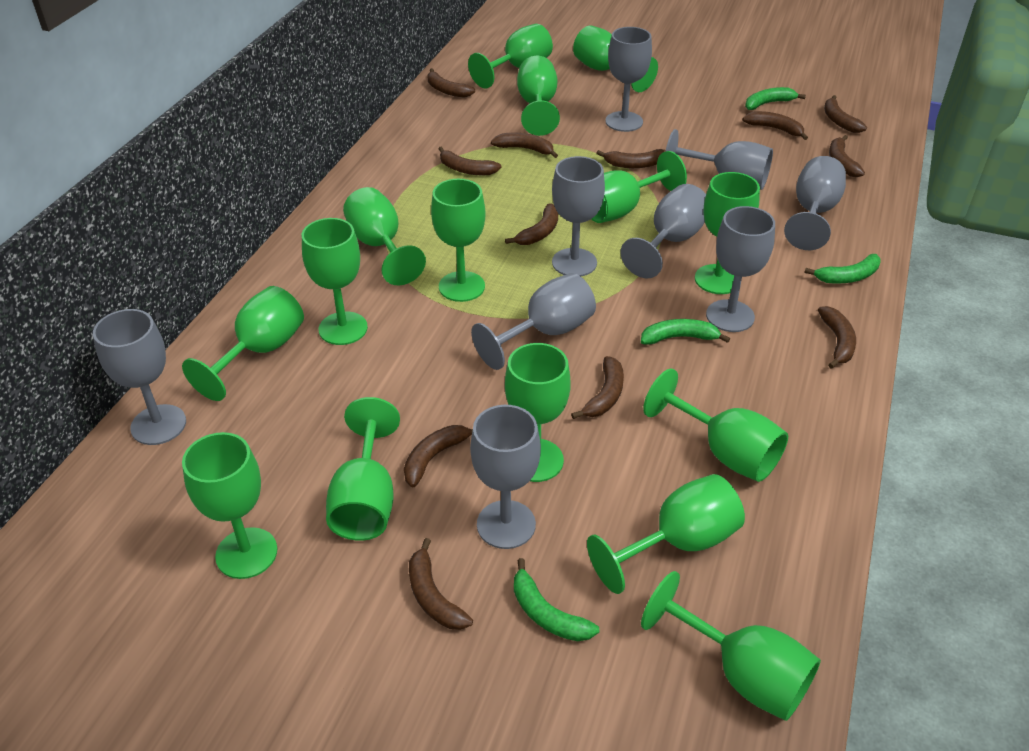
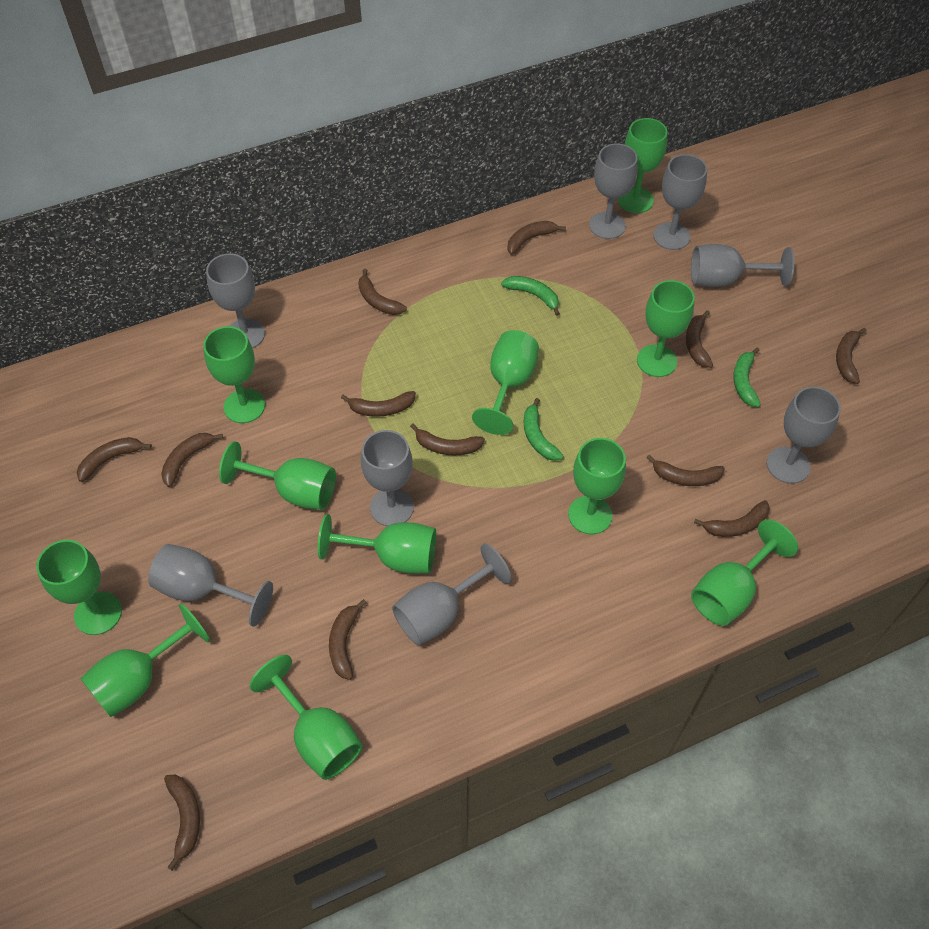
green banana: [514,558,599,641] [641,319,730,345] [745,87,806,110] [804,254,881,283] = 4 -> [501,276,560,316] [524,398,563,461] [733,347,761,407] = 3
green goblet: [182,286,304,401] [182,432,277,579] [302,218,368,345] [326,397,400,541] [343,187,426,286] [431,179,486,302] [468,24,553,89] [505,343,571,482] [517,56,560,136] [573,25,658,92] [587,474,745,594] [591,151,687,223] [641,571,821,721] [643,368,788,482] [695,172,760,294] = 15 -> [36,540,122,635] [80,604,210,717] [203,326,265,423] [219,441,336,510] [250,655,363,780] [318,514,436,574] [472,330,539,435] [568,438,626,534] [618,118,667,213] [637,280,695,377] [691,519,798,626] = 11
grey goblet: [93,309,186,445] [470,405,541,549] [471,273,596,370] [552,156,605,276] [605,27,652,132] [620,184,706,278] [665,129,773,190] [706,206,775,332] [784,156,846,250] = 9 -> [148,544,273,627] [206,253,265,348] [361,430,414,526] [392,543,511,646] [589,143,638,239] [653,154,707,250] [691,244,794,287] [767,387,841,484] = 8

